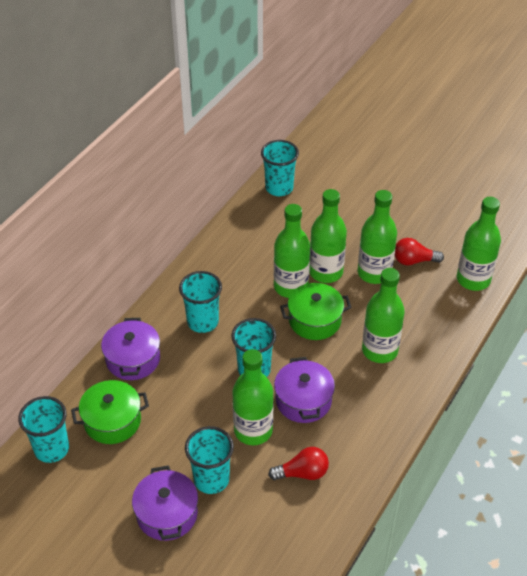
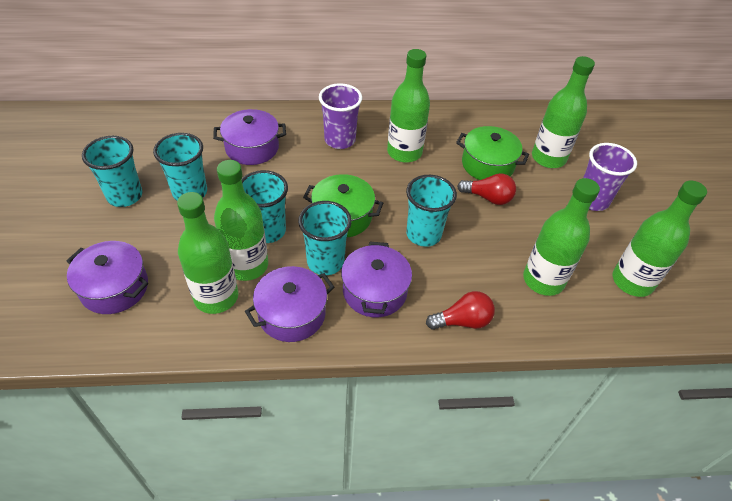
purple cup: none = 0 -> [319,83,362,149] [583,143,637,211] = 2
purple pot: [101,318,160,380] [132,465,198,541] [274,357,335,423] = 3 -> [66,241,148,314] [213,109,286,165] [245,266,334,342] [341,242,412,317] = 4

